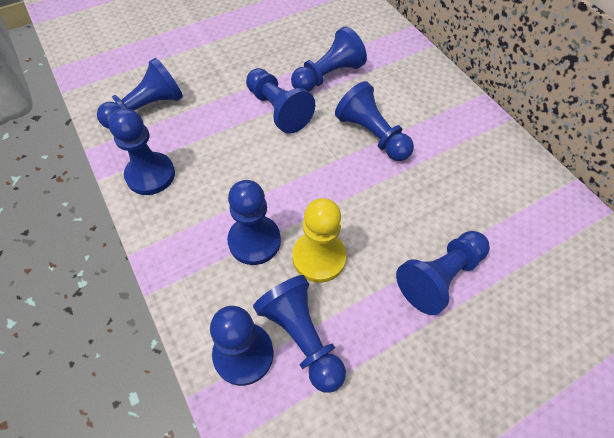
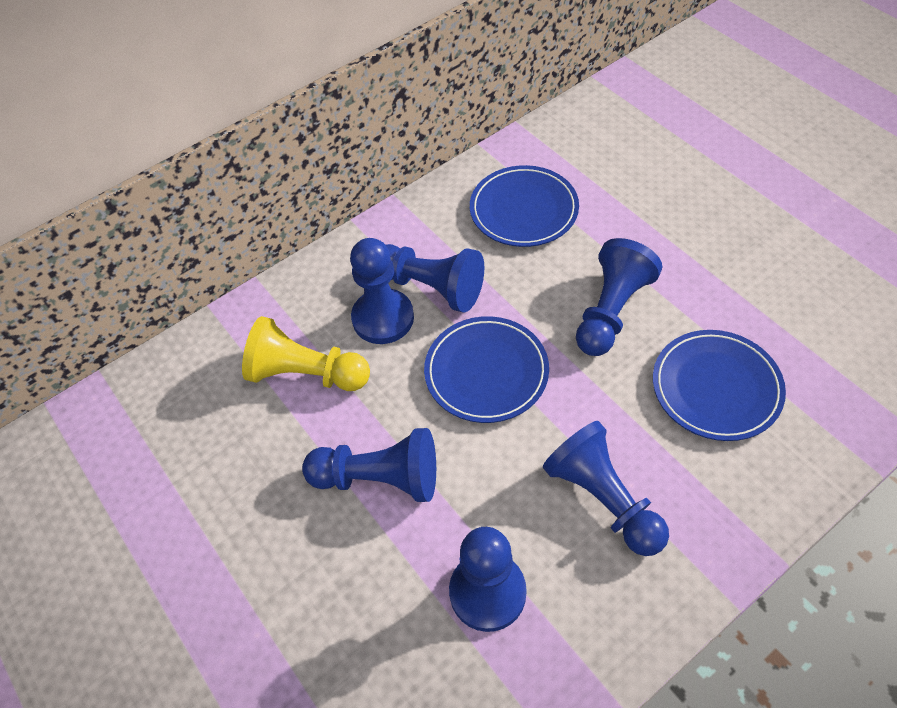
blue pawn: [97,58,183,129] [108,108,175,195] [210,306,273,386] [227,180,281,265] [246,68,315,134] [253,275,346,393] [291,26,367,92] [335,81,414,161] [396,231,490,315] = 9 -> [302,428,436,502] [350,238,414,344] [386,244,484,312] [449,527,527,632] [543,421,669,556] [576,238,662,356] = 6
blue plate: none = 0 -> [424,316,549,423] [470,165,579,247] [653,330,786,441] = 3

